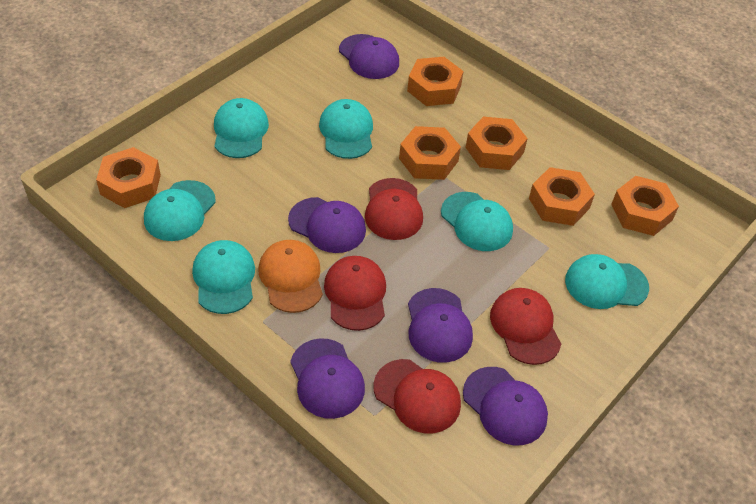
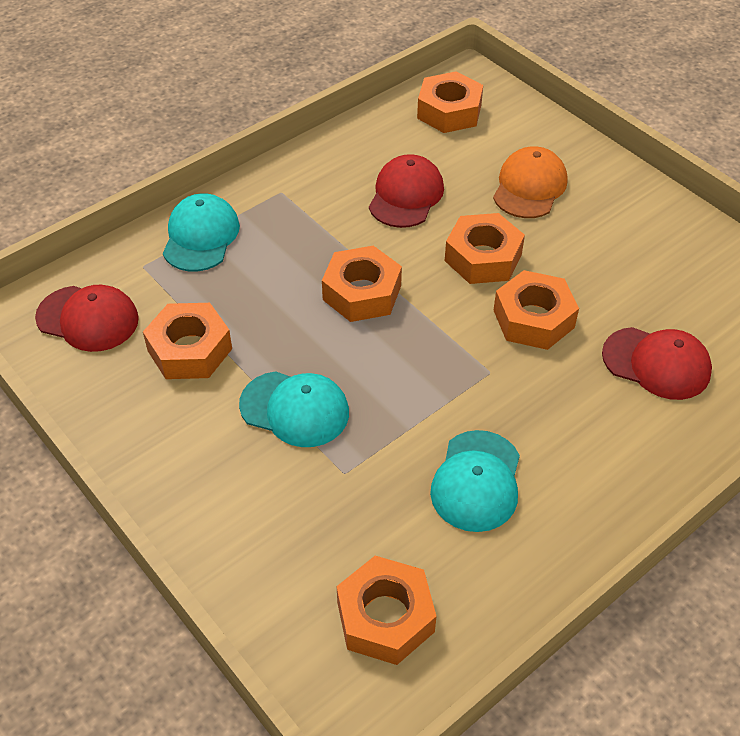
purple cap: [288,197,366,253] [290,338,365,419] [339,34,399,79] [408,288,473,363] [463,367,548,445] = 5 -> none = 0
red cap: [324,256,386,331] [365,178,423,240] [373,359,461,433] [490,288,561,365] = 4 -> [35,285,139,352] [369,154,444,228] [602,327,712,400] = 3
turquoise cap: [144,180,216,241] [192,240,255,314] [214,98,269,158] [319,99,373,159] [441,192,513,251] [565,254,649,309] = 6 -> [163,193,240,272] [239,371,349,447] [430,430,520,532] = 3

